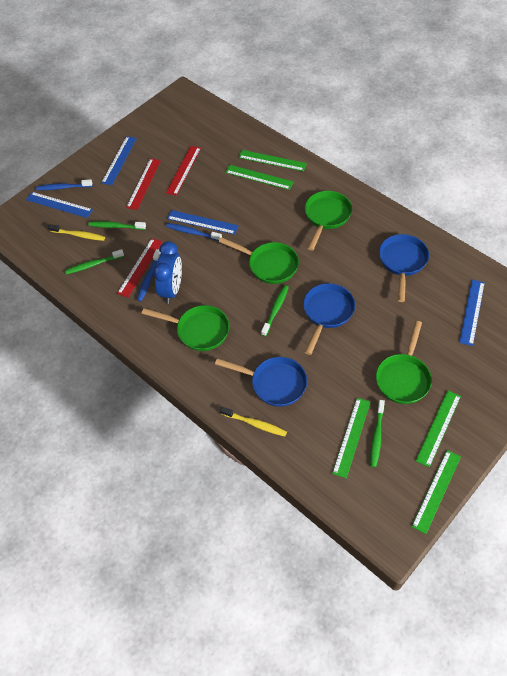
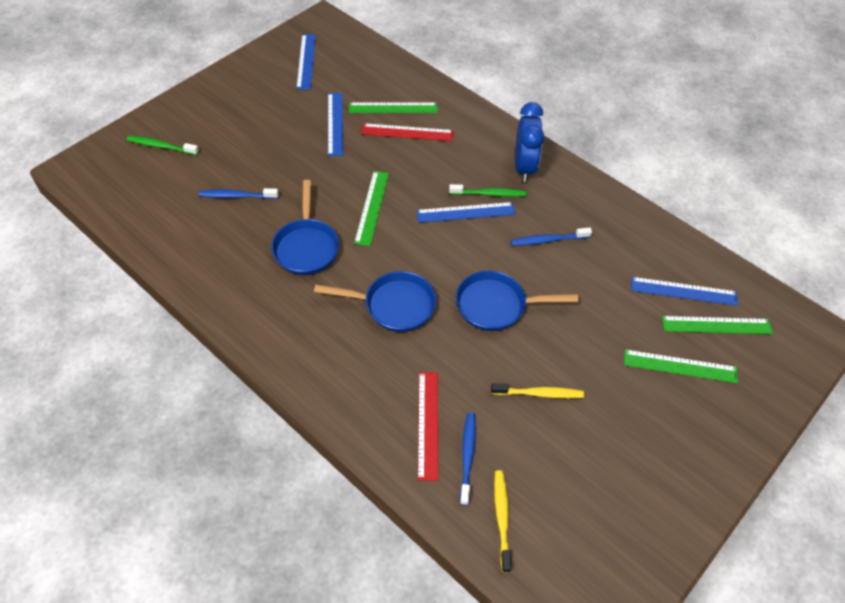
green pan: [142,305,229,351] [219,237,299,284] [305,191,352,251] [376,321,432,404] = 4 -> none = 0
green ruler: [225,165,294,190] [238,150,307,171] [332,398,370,478] [412,450,461,534] [416,390,461,467] = 5 -> [349,102,438,113] [354,171,389,246] [624,349,738,383] [662,316,773,334] = 4
green toothbrush: [65,249,124,274] [88,221,146,230] [261,285,289,336] [370,400,385,467] = 4 -> [127,136,199,155] [449,184,527,197] = 2
red ruler: [117,238,163,297] [126,158,161,210] [166,146,201,196] = 3 -> [362,123,453,141] [418,372,438,481] = 2

